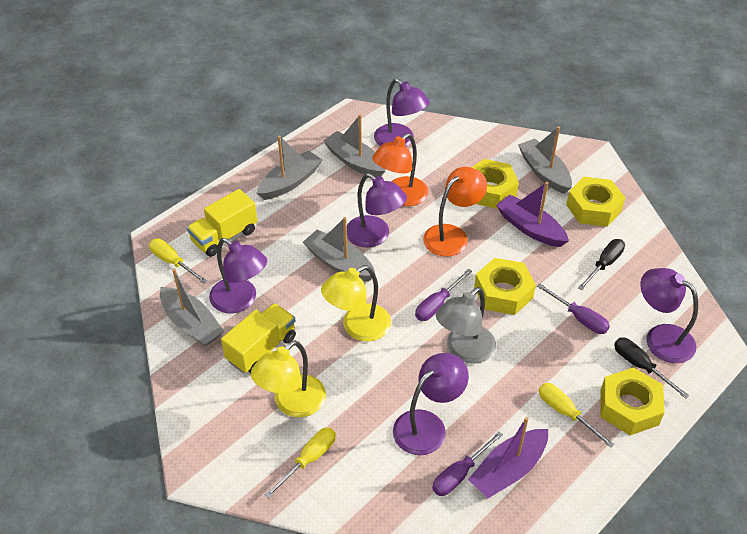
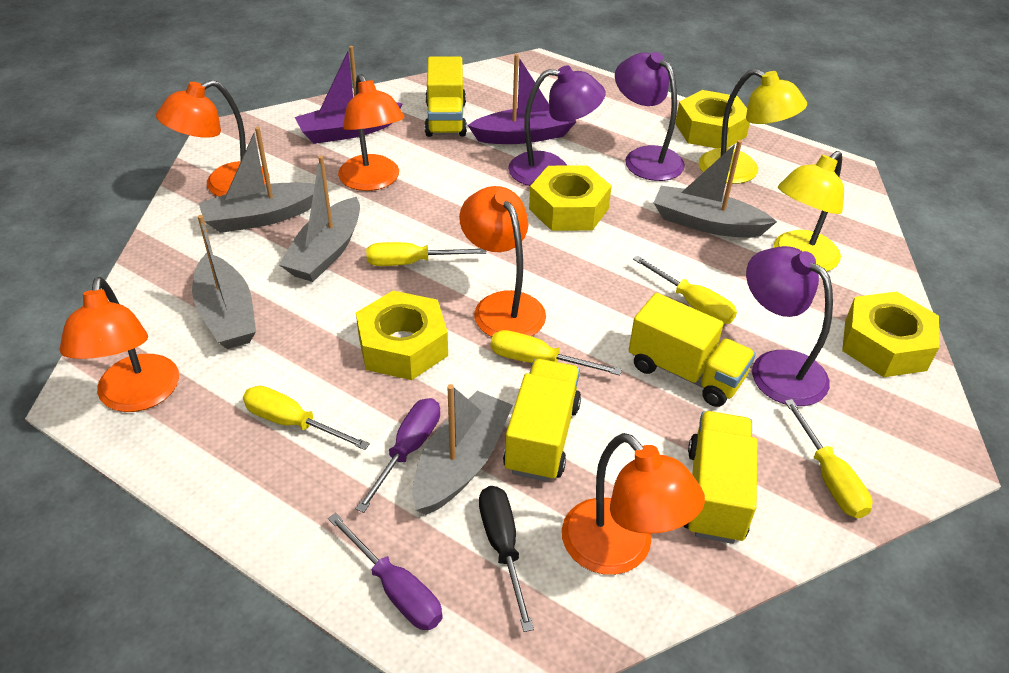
black screwdriver: [578,239,625,290] [614,337,689,399] = 2 -> [479,486,534,632] = 1
grey lamp: [436,287,496,364] = 1 -> none = 0
orange lamp: [372,133,428,206] [423,167,487,257] = 2 -> [60,277,179,412] [156,80,270,197] [338,74,404,191] [459,186,546,337] [562,433,705,575] = 5
purple lamp: [209,238,267,313] [347,173,407,248] [374,79,430,147] [393,353,469,455] [640,268,698,363] = 5 -> [508,65,605,186] [615,52,685,181] [746,246,833,406] = 3
purple screwdriver: [415,268,472,321] [432,431,503,496] [537,284,610,334] = 3 -> [328,513,443,630] [356,398,440,513] = 2
yellow screwdriver: [149,239,207,284] [264,427,336,498] [539,383,614,448] = 3 -> [243,386,370,450] [366,242,487,266] [491,330,622,376] [633,256,737,324] [784,399,873,518] = 5
yellow truck: [187,189,257,257] [221,303,296,373] = 2 -> [425,57,467,137] [503,359,581,482] [629,293,756,407] [684,411,758,544] = 4

